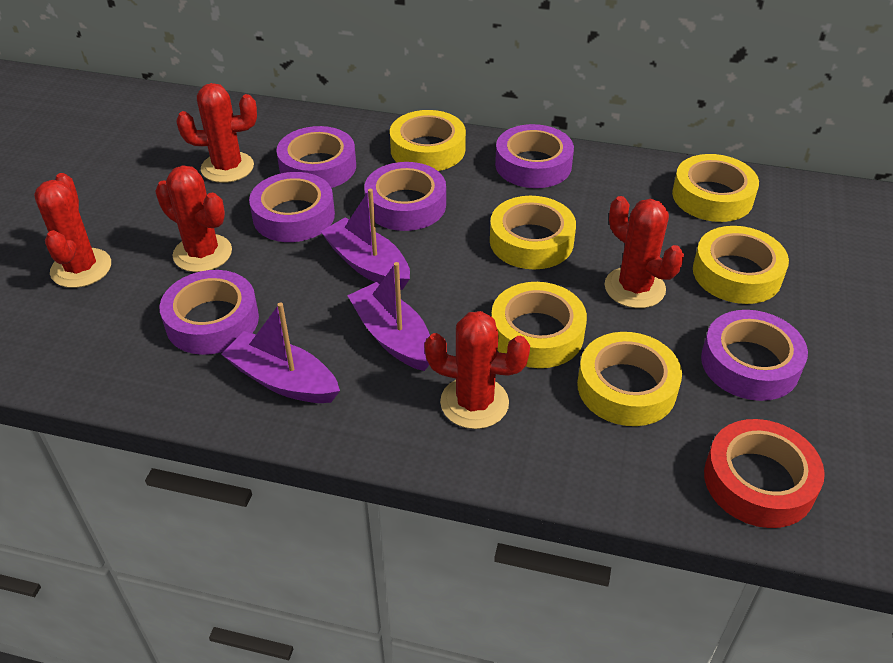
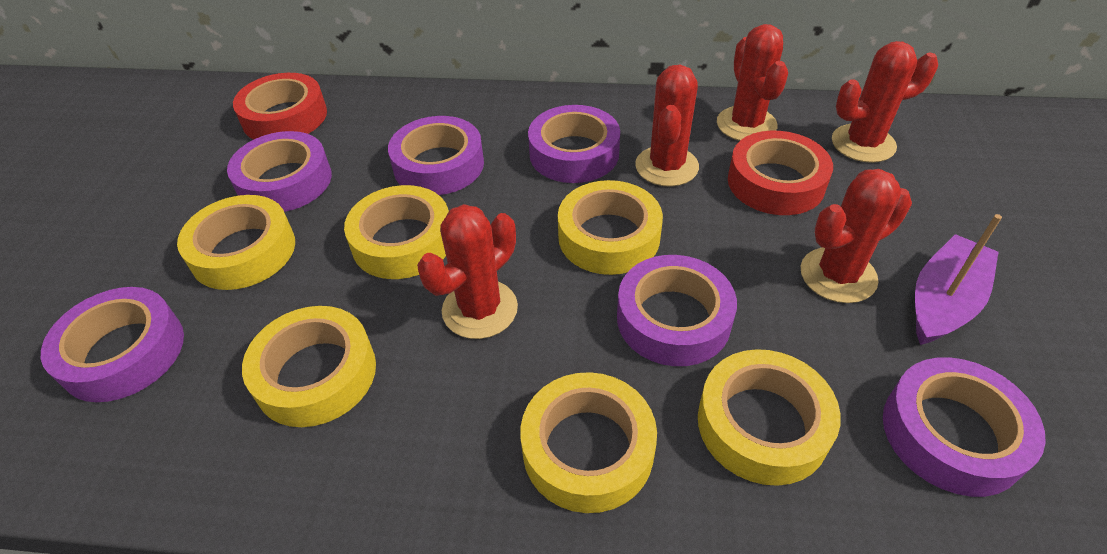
purple boat: [221,302,340,403] [320,189,410,290] [347,262,430,371] = 3 -> [915,214,1002,345] = 1
red tape: [704,419,825,528] = 1 -> [233,73,327,140] [728,131,833,215] = 2

